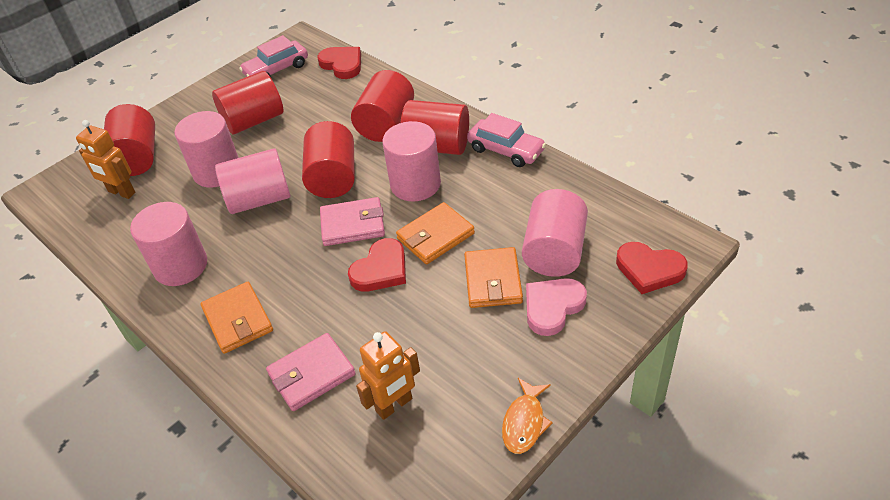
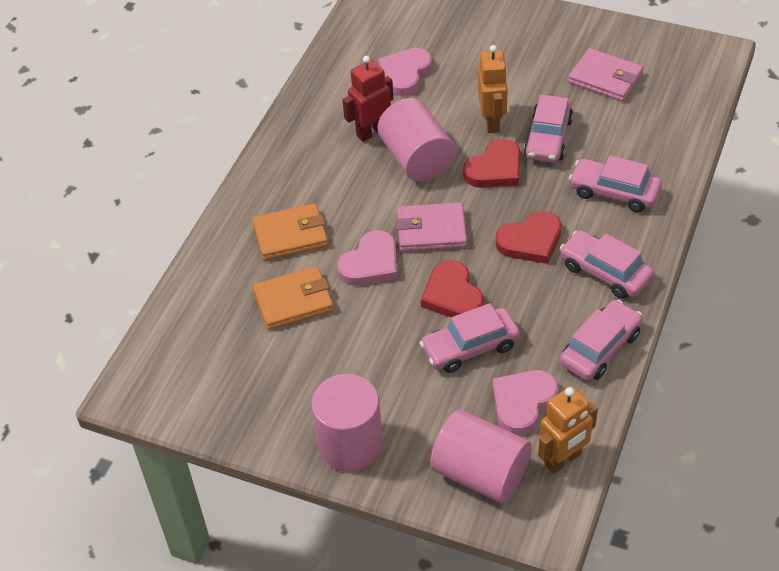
orange fish: [502,378,553,454] = 1 -> none = 0
orange wallet: [200,282,273,354] [396,202,475,264] [464,247,523,308] = 3 -> [252,203,328,260] [253,266,334,330] = 2
pink car: [239,35,308,77] [467,113,546,167] = 2 -> [420,303,520,373] [524,95,573,163] [560,230,654,299] [560,300,643,381] [569,155,662,212] = 5
pink cylinder: [130,202,207,286] [174,111,239,188] [215,148,291,214] [382,121,441,201] [522,189,588,277] = 5 -> [311,374,383,472] [377,98,455,182] [430,410,532,503] = 3
pink heart: [526,278,587,336] = 1 -> [337,230,397,286] [378,48,432,96] [492,370,558,435] = 3
red cylinder: [104,104,155,176] [212,71,283,135] [302,121,355,198] [351,70,414,142] [400,100,469,155] = 5 -> none = 0
red robot: none = 0 -> [342,56,393,142] = 1

